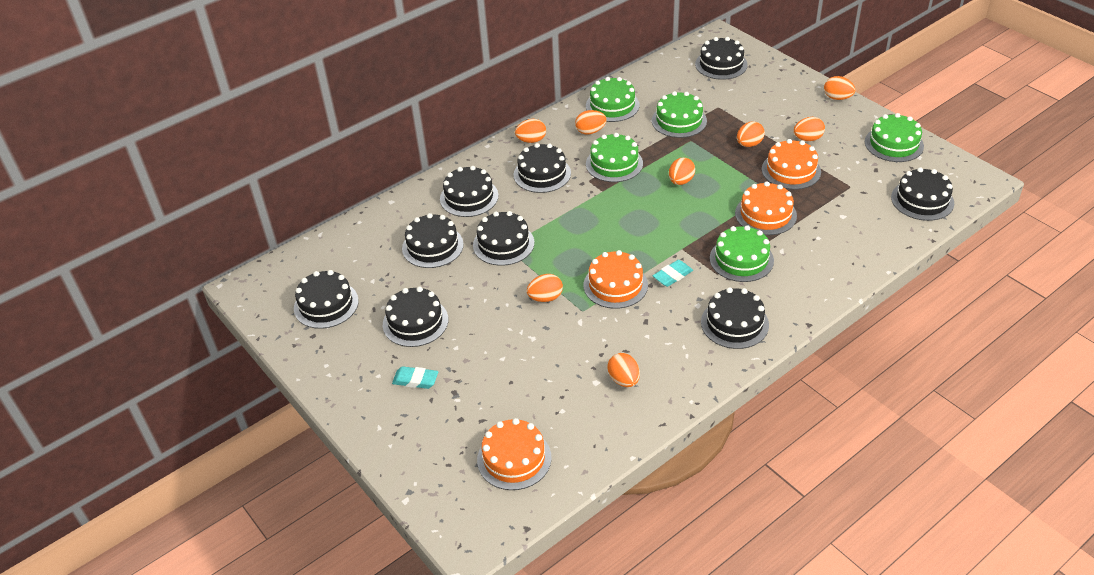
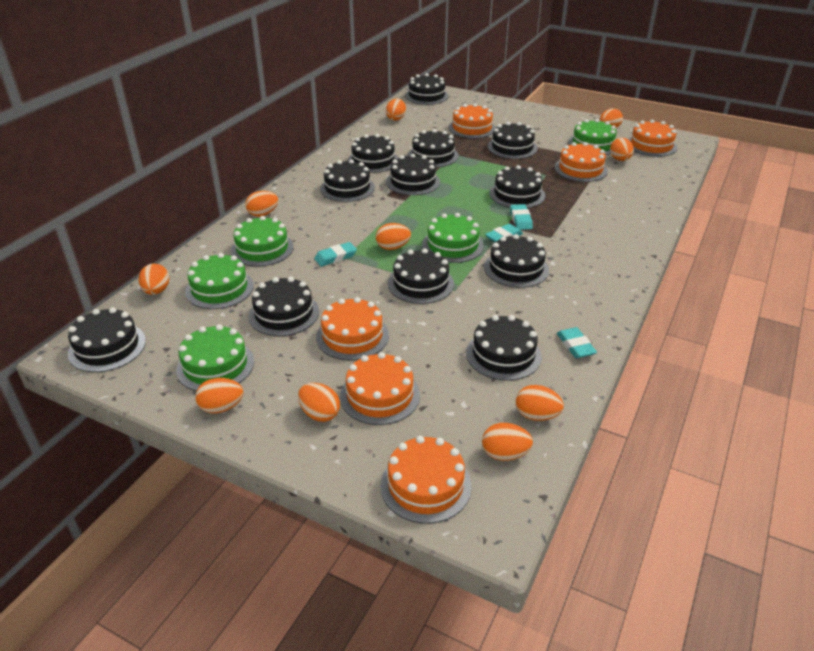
black cake: [294,270,359,329] [383,287,448,347] [402,213,464,268] [440,166,498,217] [473,211,534,266] [514,143,571,193] [695,37,748,80] [701,287,769,349] [891,167,954,221] = 9 -> [68,307,146,372] [248,277,319,336] [320,159,375,202] [348,134,398,173] [386,154,440,195] [388,248,454,304] [405,73,449,105] [408,129,459,167] [466,315,542,381] [484,234,549,288] [488,122,538,159] [490,165,545,208] = 12
orange cake: [477,418,552,490] [584,250,648,309] [735,182,797,235] [762,139,821,190] = 4 -> [316,297,389,360] [340,352,420,425] [380,436,471,524] [449,103,496,138] [554,142,608,182] [628,119,677,157] = 6
orange egg: [515,119,546,143] [527,274,563,302] [575,110,607,134] [607,353,640,387] [669,158,695,185] [737,121,765,147] [794,117,825,141] [824,76,855,100] = 8 -> [139,264,169,295] [195,378,243,413] [245,191,278,217] [298,383,340,422] [376,223,411,250] [386,98,406,121] [482,423,533,461] [516,385,564,421] [600,108,623,128] [610,138,634,161] = 10
turquoise eraser: [392,366,438,389] [653,260,693,287] = 2 -> [314,242,357,266] [485,224,523,242] [510,204,533,230] [557,327,597,358] = 4

